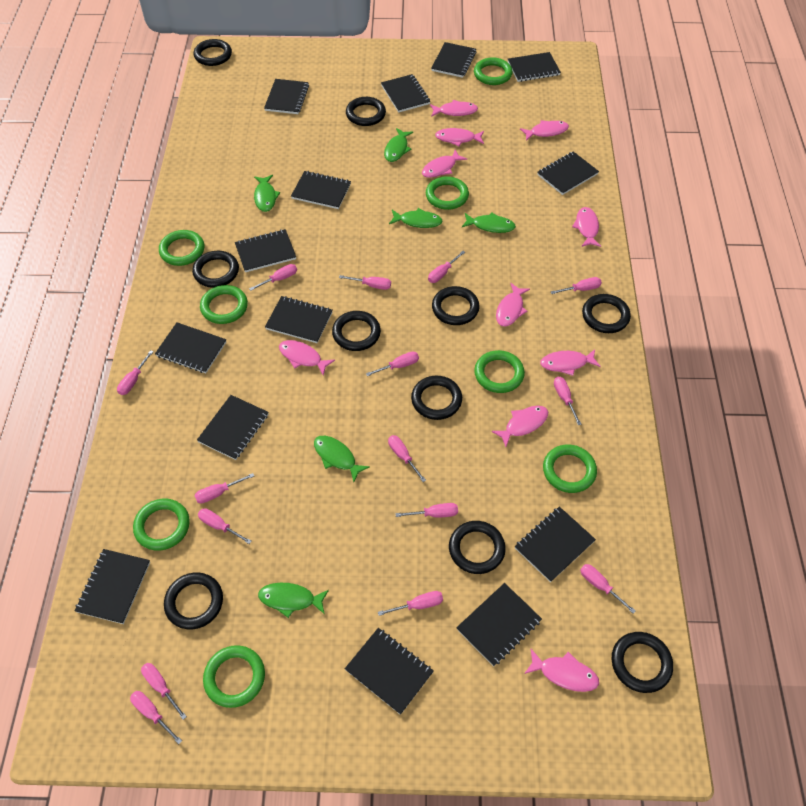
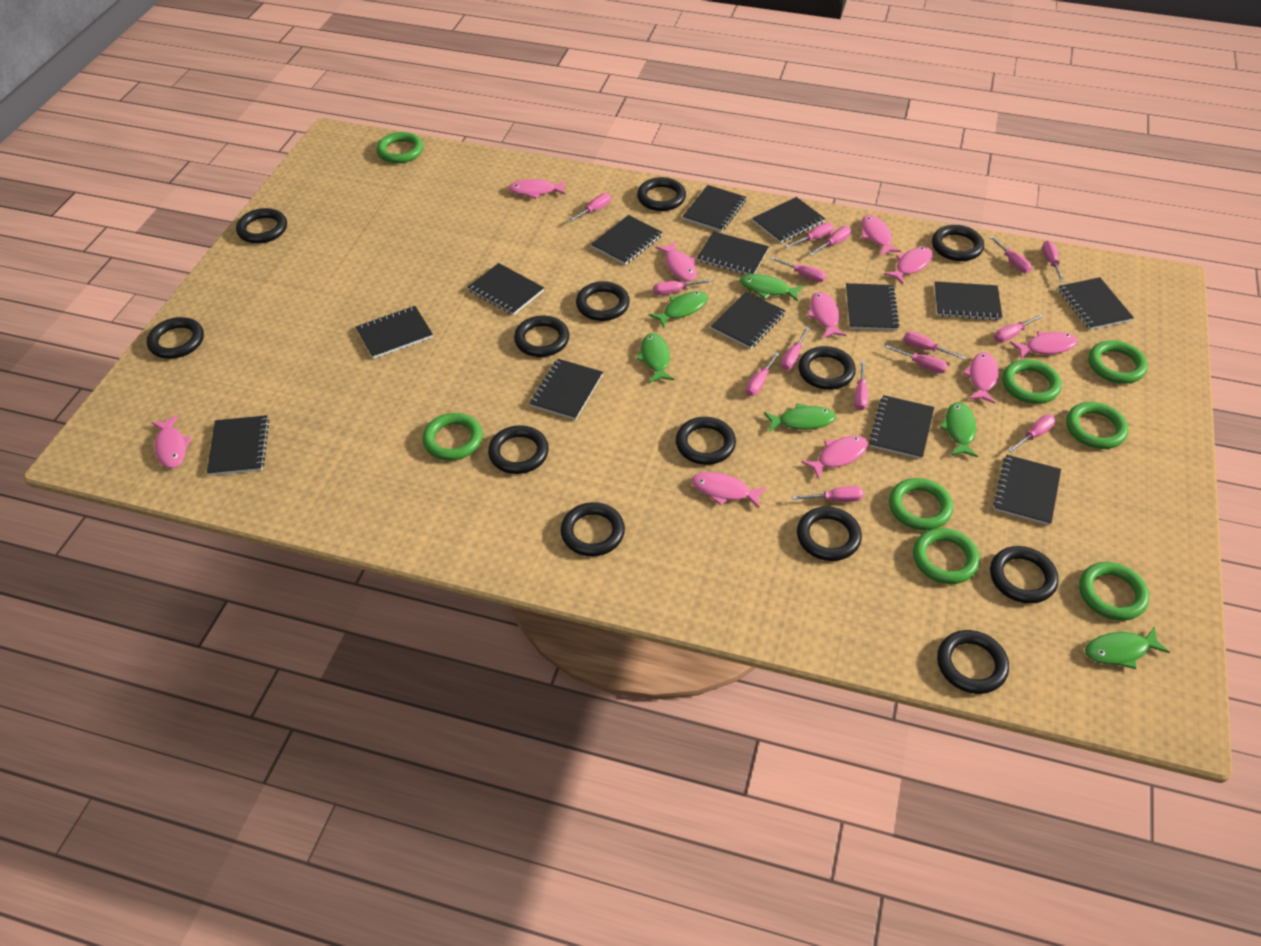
black ring: [164,572,223,629] [192,251,239,288] [194,39,232,66] [332,311,381,351] [346,97,386,126] [411,376,462,420] [432,286,480,325] [449,521,506,574] [582,294,631,333] [612,632,673,693] = 10 -> [147,317,204,359] [236,208,287,244] [488,425,549,474] [514,316,569,357] [561,502,625,556] [576,281,630,321] [637,177,686,211] [676,417,736,465] [797,506,862,561] [798,346,856,390] [932,225,984,261] [937,630,1009,694] [990,546,1059,604] = 13

